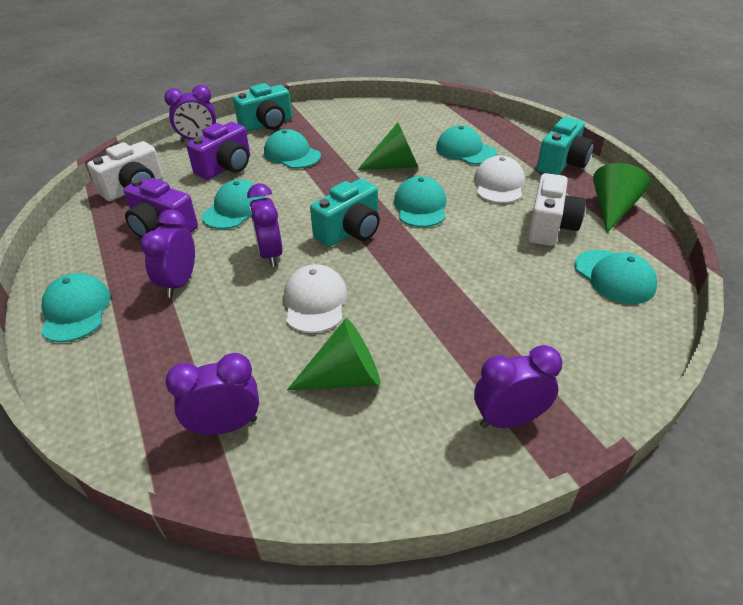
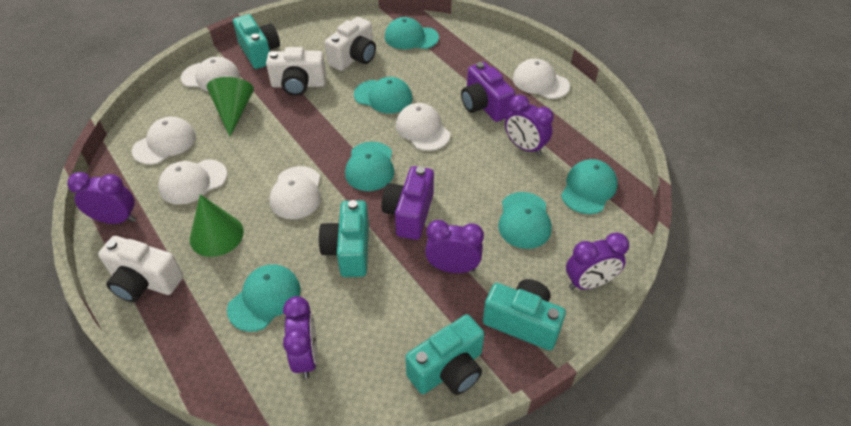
green cone: [287,318,380,390] [357,122,418,170] [593,163,651,233] = 3 -> [190,194,244,257] [207,77,254,136] = 2
turquoise camera: [233,83,292,132] [310,179,380,247] [537,117,594,175] = 3 -> [233,14,280,69] [319,200,369,277] [405,315,485,395] [483,279,566,350] = 4
white camera: [87,141,163,201] [528,173,586,246] = 2 -> [98,236,183,302] [266,47,326,96] [325,17,376,71] = 3
white cap: [284,264,347,333] [474,156,525,203] = 2 -> [132,117,196,165] [158,159,227,205] [181,57,240,91] [269,166,321,219] [396,103,450,151] [513,59,570,99] = 6

